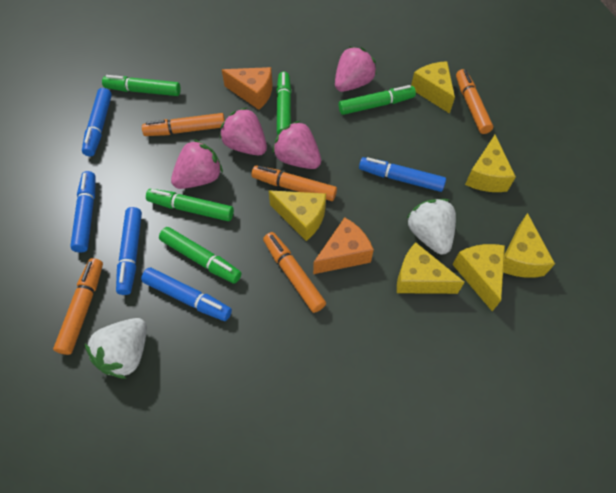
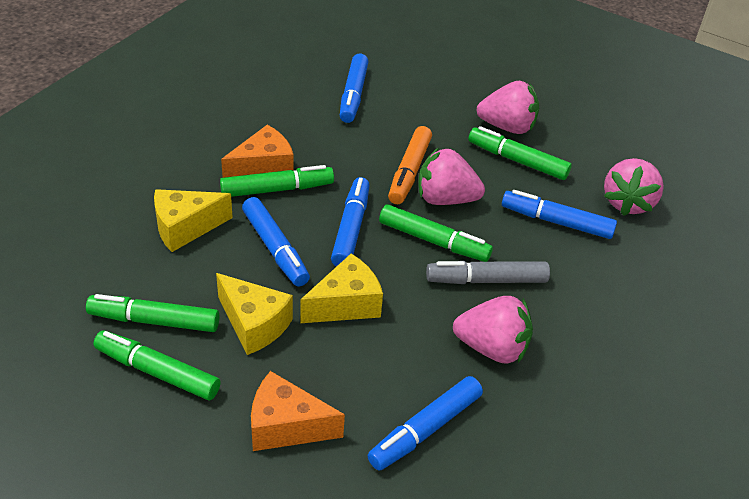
grey marker: none = 0 -> [426,261,550,284] = 1
orange marker: [53,258,103,355] [142,113,225,136] [252,165,337,201] [263,232,326,313] [456,69,493,134] = 5 -> [388,126,432,204] = 1
white strawberry: [85,318,147,379] [407,199,456,255] = 2 -> none = 0
yellow cheese: [268,190,326,241] [397,242,465,294] [411,61,455,114] [453,244,505,311] [465,135,516,192] [503,213,555,278] = 6 -> [154,189,233,252] [216,273,293,355] [300,253,383,323] = 3

